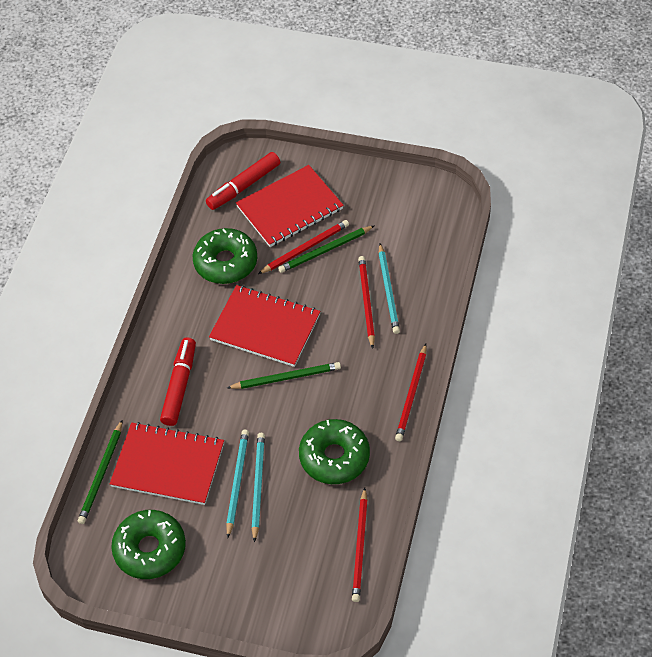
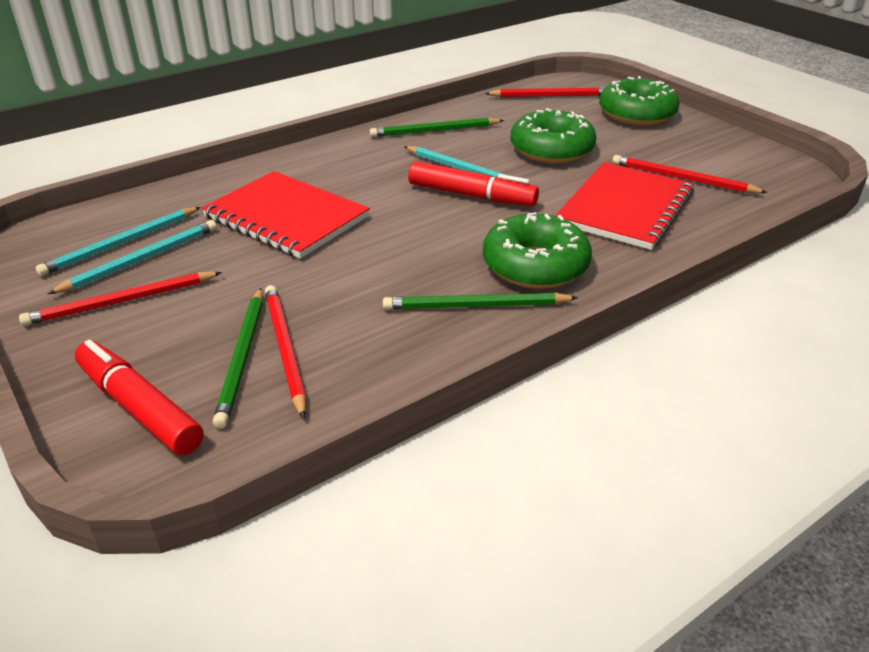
red notebook: [110,422,224,505] [209,285,320,367] [236,165,344,247] = 3 -> [202,171,370,259] [555,162,694,250] = 2

